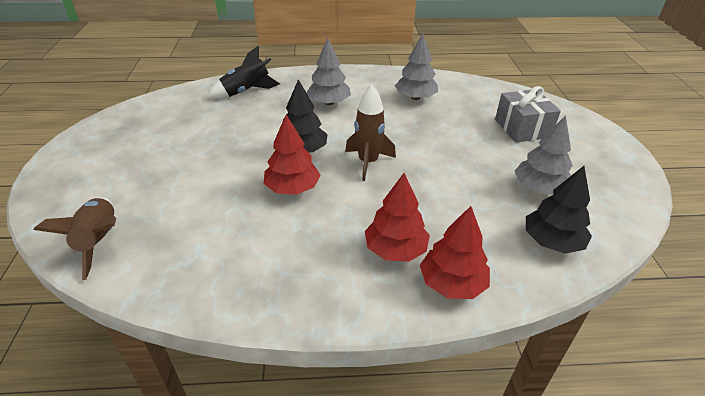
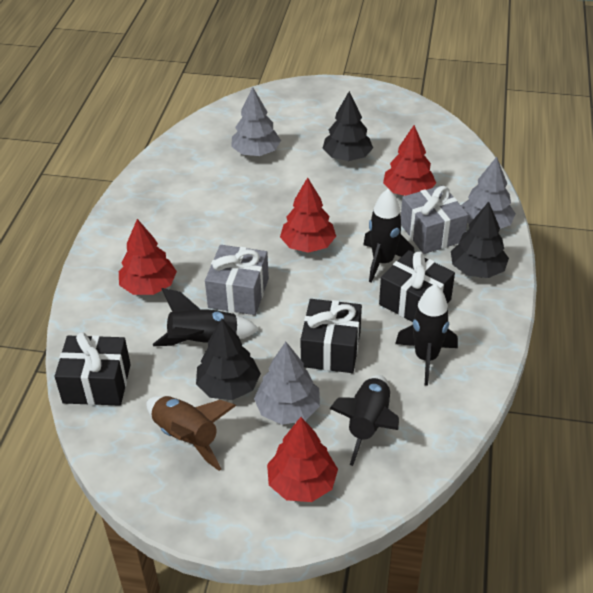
black gift: none = 0 -> [55,332,131,406] [300,299,362,373] [379,250,455,322] = 3
black rocket: [206,46,280,99] = 1 -> [153,288,259,346] [329,375,399,466] [363,189,415,283] [395,284,458,386] = 4
black tree: [283,79,328,153] [526,166,592,254] = 2 -> [196,319,261,400] [322,91,373,161] [451,202,509,278] = 3
brown rocket: [34,197,117,280] [345,85,396,181] = 2 -> [146,396,236,471] = 1
grey gift: [495,86,561,143] = 1 -> [205,245,269,315] [401,185,468,254] = 2
red tree: [264,115,320,195] [365,173,430,262] [420,206,490,299] = 3 -> [119,219,177,295] [267,417,338,502] [280,177,336,253] [383,125,436,196] = 4

